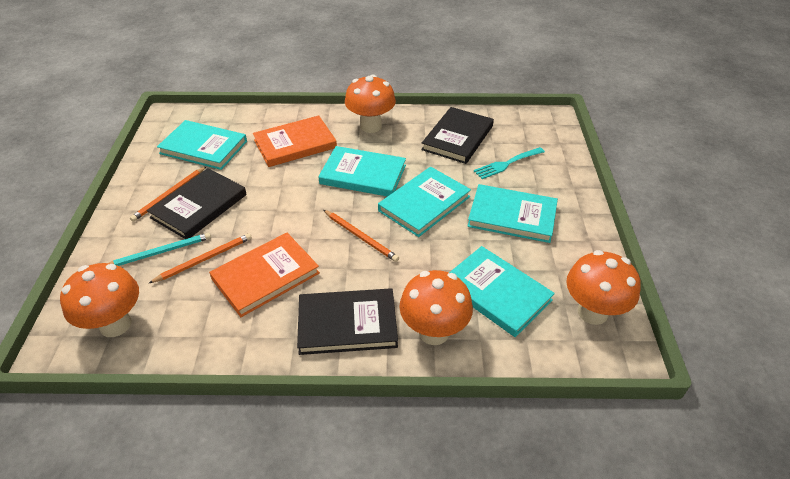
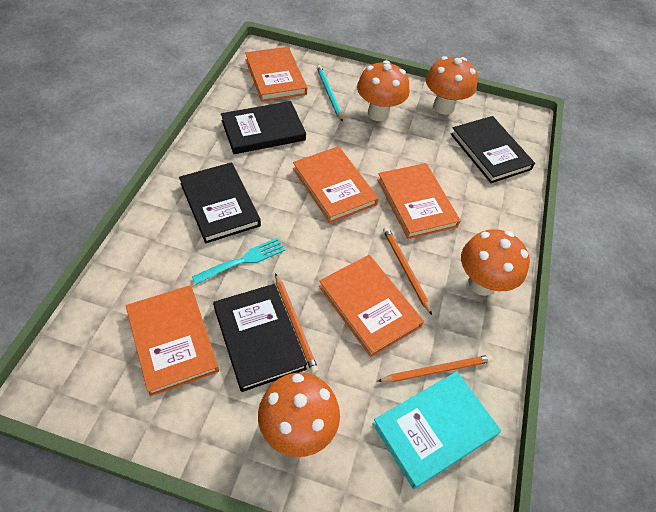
black book: [147,168,247,239] [297,288,398,355] [421,107,494,164] = 3 -> [179,162,261,243] [213,284,307,392] [221,101,306,154] [451,116,535,183] = 4
orange book: [209,233,320,317] [253,115,337,167] = 2 -> [126,285,219,396] [245,47,307,102] [293,146,379,223] [319,255,424,357] [377,163,461,239] = 5
turquoise book: [157,120,247,170] [318,146,406,197] [378,167,471,237] [449,246,555,337] [467,184,558,243] = 5 -> [372,371,501,489] = 1

